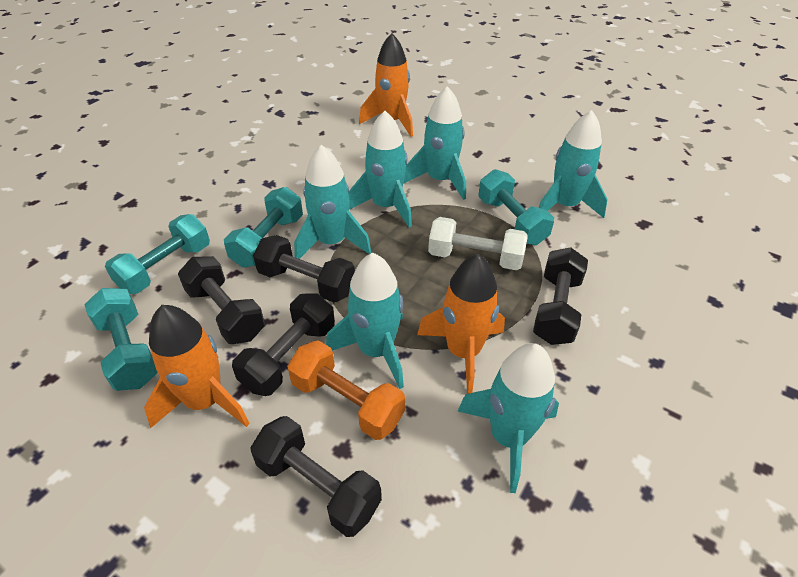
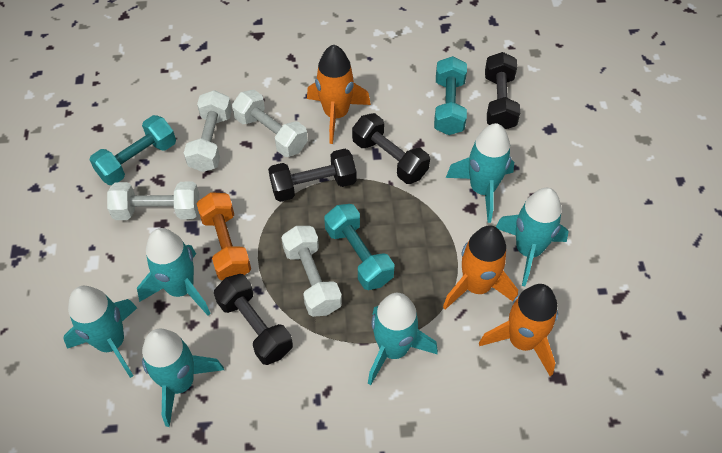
black dumbbell: [178,256,265,344] [232,294,335,396] [250,416,382,537] [253,235,355,302] [533,247,588,345] = 5 -> [214,274,293,365] [268,149,357,202] [352,113,430,184] [485,52,520,129] = 4
turquoise dumbbell: [84,288,158,391] [105,214,210,294] [224,187,303,268] [478,169,554,245] = 4 -> [89,115,176,185] [324,204,394,290] [434,56,467,135] = 3
white dumbbell: [428,217,528,270] = 1 -> [107,182,199,220] [184,90,232,172] [232,90,308,157] [282,226,342,317] = 4

